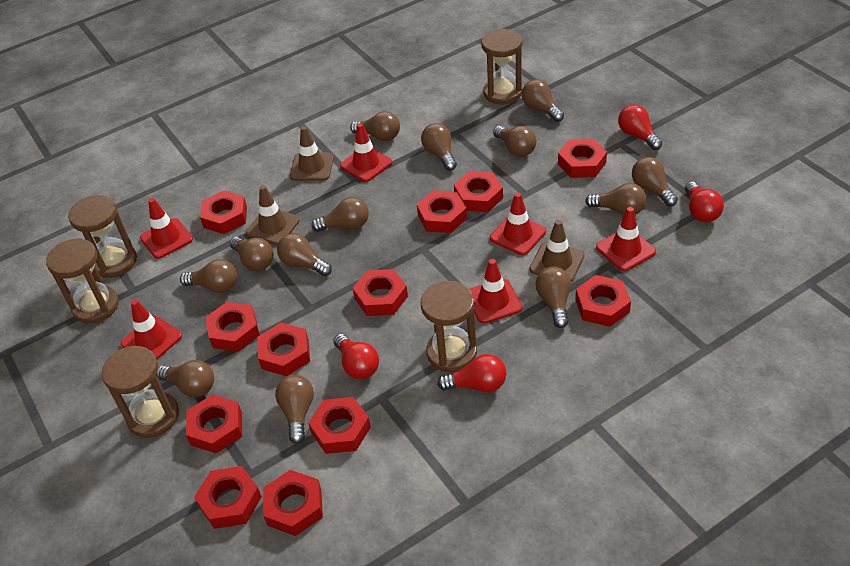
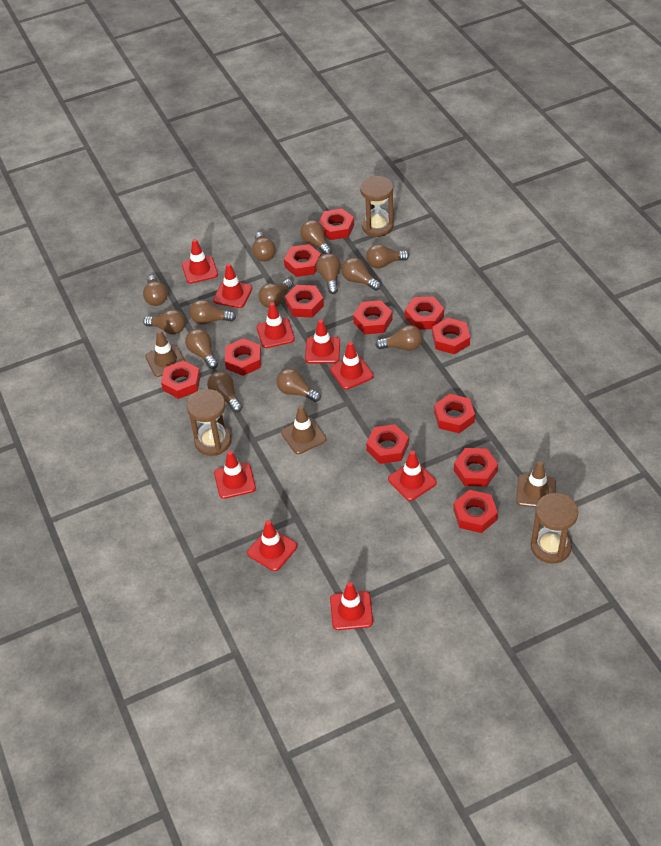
brown hourglass: [46,238,119,324] [68,195,137,278] [101,346,179,438] [421,281,477,372] [481,29,522,105] = 5 -> [187,389,231,456] [360,176,394,237] [531,493,578,564] = 3
red light bulb: [333,334,379,379] [437,354,506,392] [618,104,662,150] [685,181,724,222] = 4 -> none = 0
red traffic cone: [121,299,182,359] [140,198,193,259] [340,123,392,182] [469,259,523,323] [490,193,546,255] [596,207,656,271] = 6 -> [182,239,218,284] [213,263,252,308] [214,451,256,499] [247,520,297,571] [256,302,295,348] [305,319,340,363] [330,342,374,390] [330,582,373,630] [388,450,437,501] = 9

